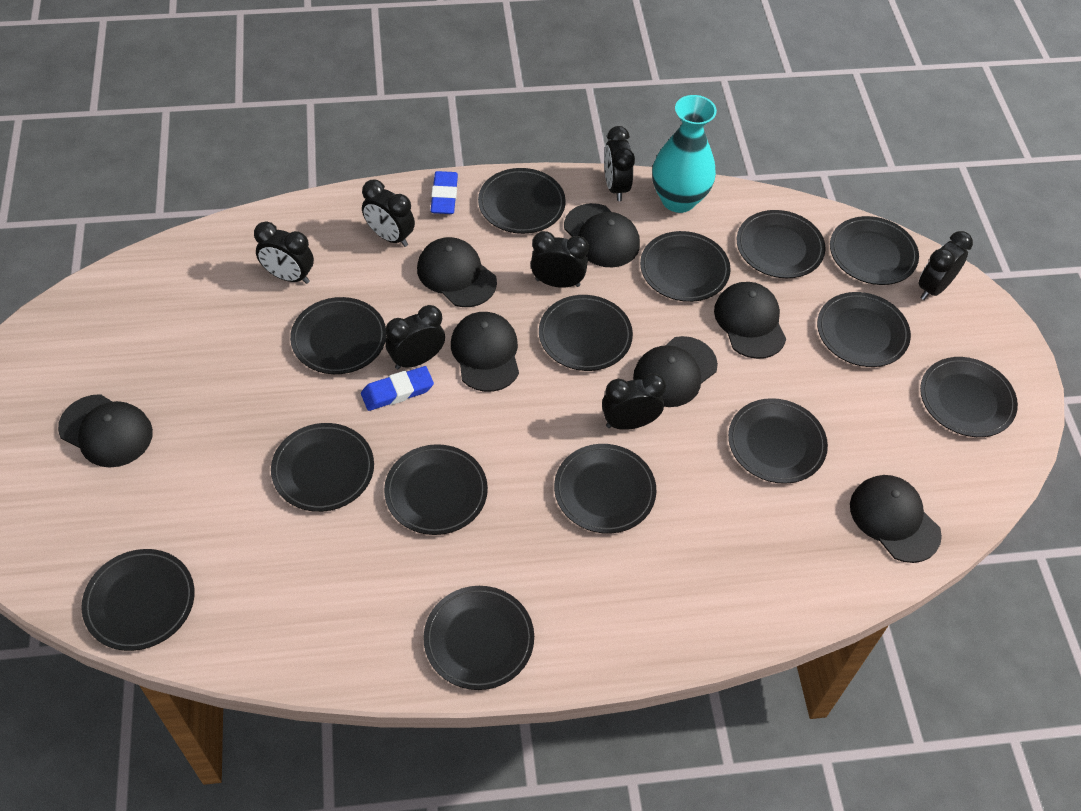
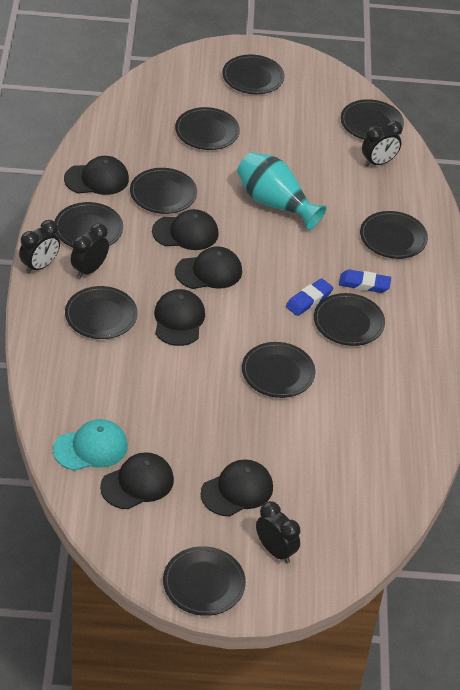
black cap: [58,394,153,468] [417,237,497,307] [451,312,519,392] [564,203,640,267] [633,336,718,407] [714,282,786,359] [850,475,942,563] = 7 -> [64,156,129,195] [100,452,174,509] [152,209,219,250] [154,289,205,346] [175,246,242,289] [201,459,273,516] = 6
black clock: [254,222,314,284] [362,180,415,247] [385,305,445,369] [531,231,589,288] [602,373,666,430] [604,126,635,201] [919,231,973,300] = 7 -> [19,220,60,274] [71,223,109,279] [256,501,300,564] [362,120,402,167] = 4
black plate: [81,549,195,651] [271,423,374,512] [290,297,386,374] [384,444,488,535] [423,586,534,690] [478,168,566,234] [539,295,633,371] [554,444,656,534] [640,231,731,302] [728,398,828,484] [737,210,826,278] [817,292,911,367] [830,216,919,285] [920,357,1018,437] = 14 -> [55,202,123,247] [65,286,138,339] [130,168,197,214] [163,546,246,616] [175,107,240,150] [222,54,285,94] [242,342,316,398] [314,293,385,346] [341,99,404,140] [360,211,428,259] = 10
turquoise cap: none = 0 -> [53,419,128,471] = 1

